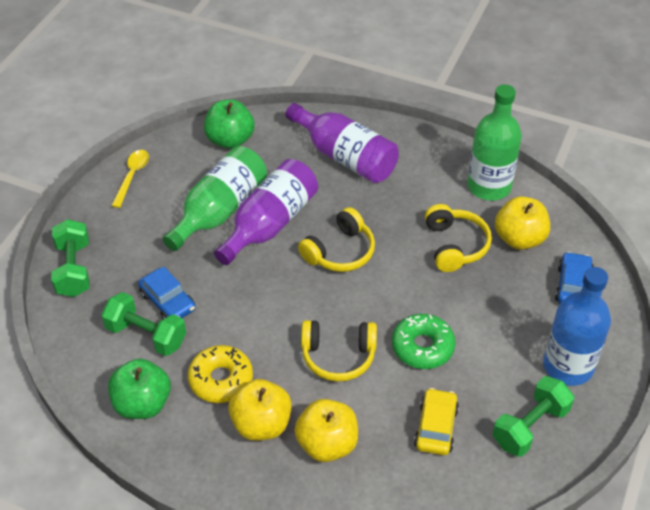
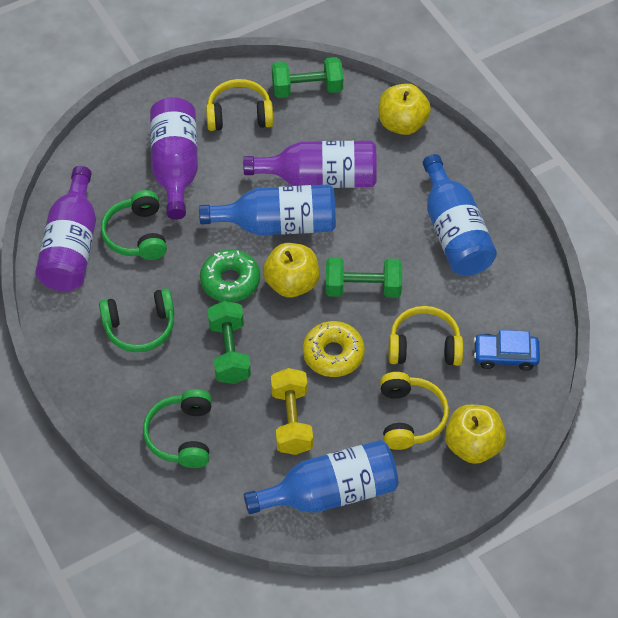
blue bottle: [543,267,611,386] = 1 -> [199,184,336,235] [244,440,398,514] [423,154,497,276] = 3
blue car: [138,267,196,319] [555,252,594,303] = 2 -> [474,330,540,371] = 1
green apple: [108,359,171,419] [204,99,255,149] = 2 -> none = 0
green bottle: [163,146,267,251] [467,84,522,200] = 2 -> none = 0
green headphones: none = 0 -> [99,288,174,352] [101,190,167,260] [143,389,212,468] = 3
purple bottle: [214,159,318,265] [285,103,399,183] = 2 -> [35,166,96,291] [150,97,198,220] [243,141,377,188] = 3
yellow car: [414,388,459,455] = 1 -> none = 0
yellow dumbbell: none = 0 -> [271,368,313,455] = 1
yellow spoon: [111,150,149,208] = 1 -> none = 0

